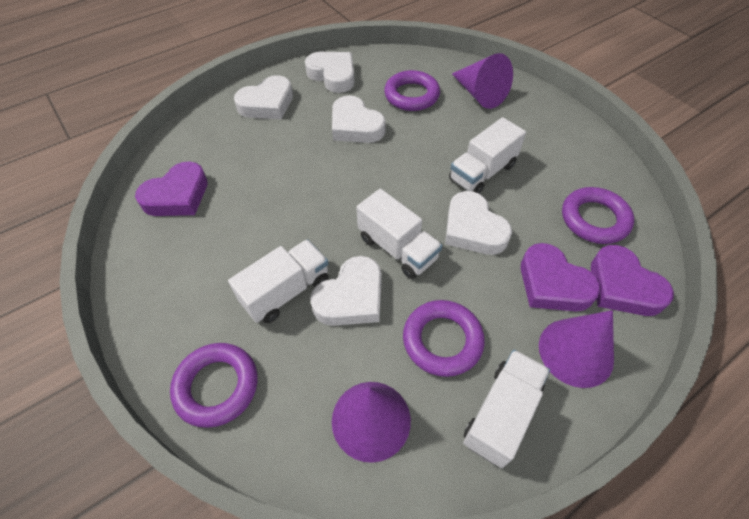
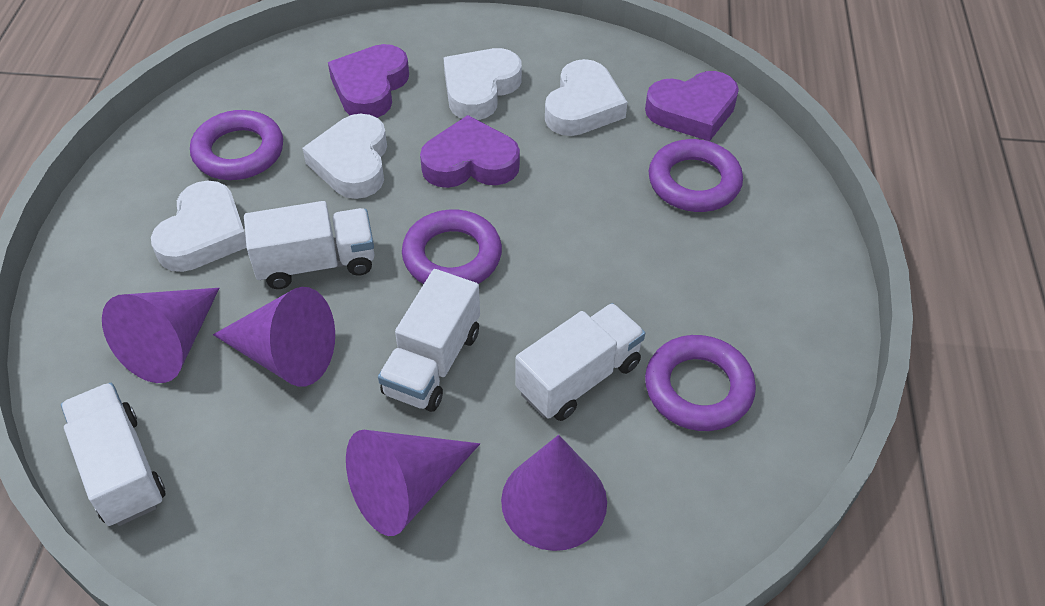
purple cone: [332,382,411,463] [452,53,513,109] [539,310,614,388] = 3 -> [102,288,219,383] [213,287,335,387] [346,430,480,536] [501,435,607,551] = 4
white heart: [234,75,293,119] [305,52,355,93] [310,256,382,326] [332,95,386,143] [445,191,512,255] = 5 -> [151,181,247,272] [302,114,387,199] [443,48,522,120] [545,59,627,136] = 4

